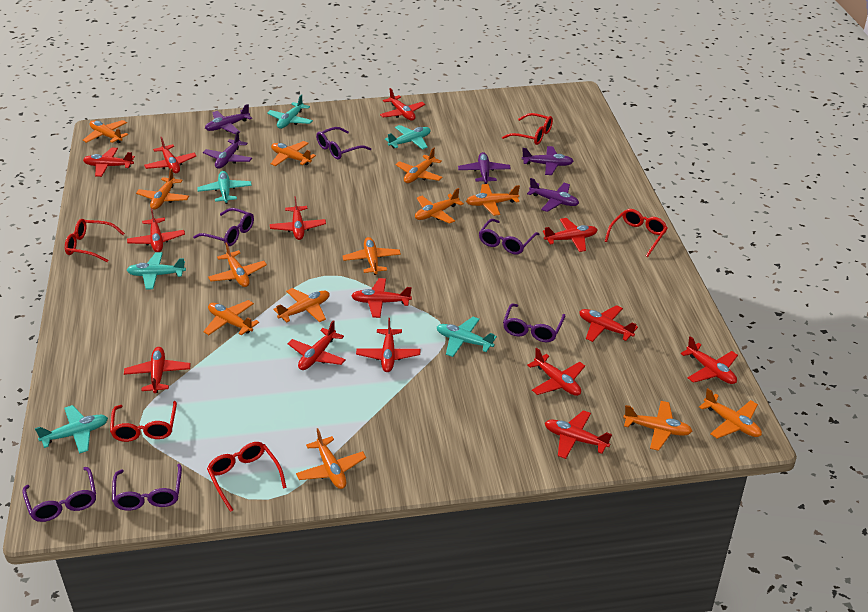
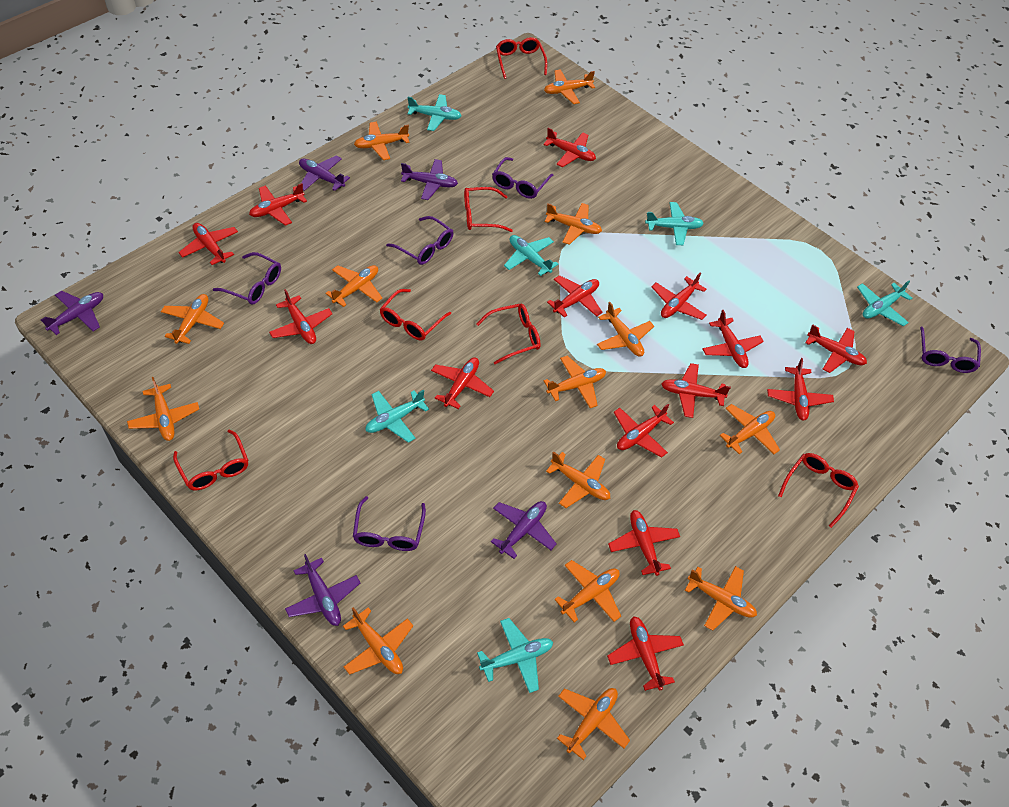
orange plane: [83,120,128,143] [136,168,189,209] [203,300,259,335] [208,243,267,287] [271,141,316,166] [273,288,329,322] [296,428,366,489] [342,237,401,275] [395,148,443,183] [415,188,464,224] [466,184,520,216] [623,401,692,451] [699,388,762,439] = 13 -> [127,377,199,441] [161,294,224,344] [325,265,382,307] [343,607,413,675] [354,122,410,160] [544,69,595,104] [544,203,602,245] [544,356,606,408] [546,452,610,508] [554,560,621,622] [557,688,630,760] [597,302,654,356] [685,566,757,631] [720,404,780,454] = 14
purple glasses: [23,467,96,522] [112,464,182,511] [193,208,254,246] [316,127,371,159] [479,219,540,255] [503,304,566,342] = 6 -> [213,252,281,305] [353,496,426,551] [386,216,453,265] [492,157,553,199] [920,327,981,373] = 5
red glasses: [65,219,125,262] [110,401,177,442] [207,442,287,512] [502,113,553,145] [605,209,668,257] = 5 -> [173,429,248,490] [380,289,451,341] [464,187,513,232] [477,303,541,364] [496,37,547,79] [778,453,859,528] = 6

